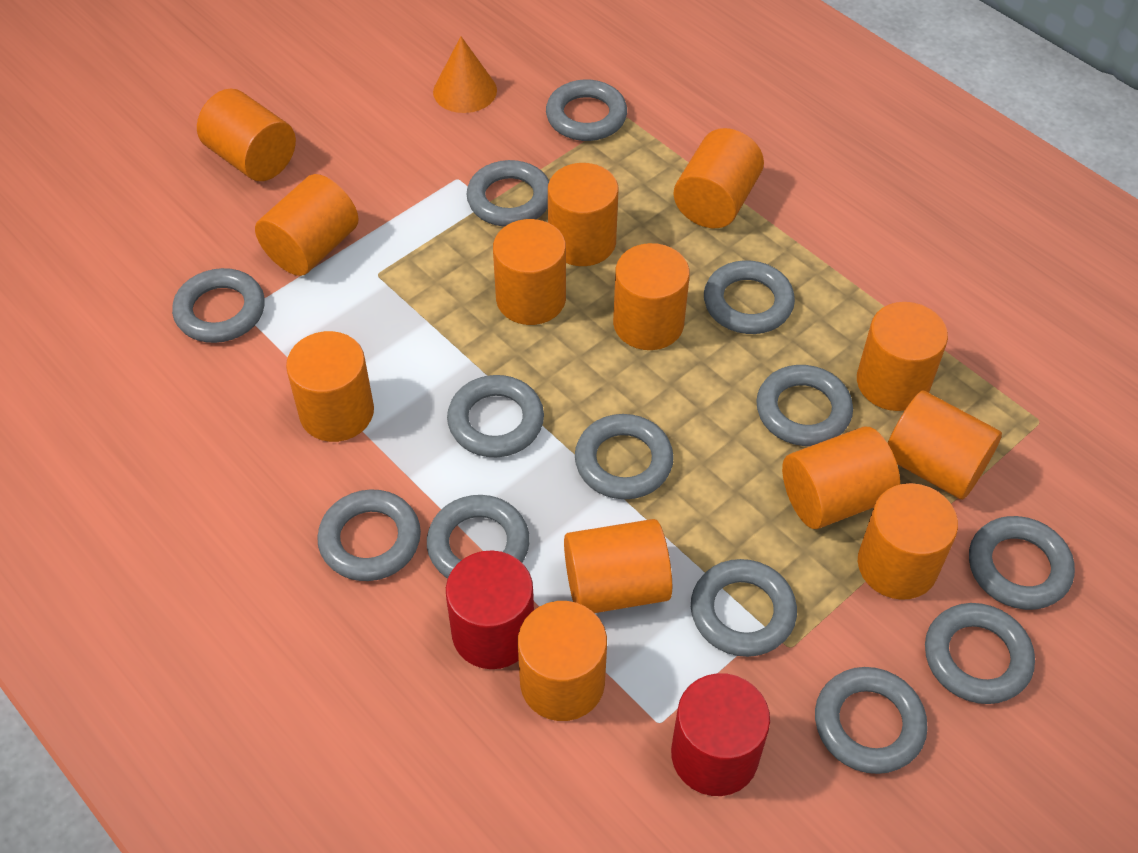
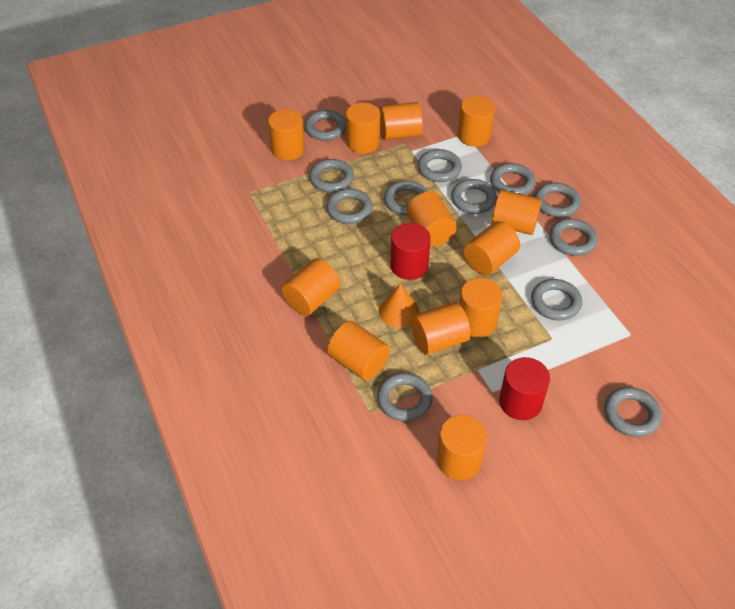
grey ring: [172,268,265,343] [317,490,421,581] [427,495,530,579] [447,375,544,457] [466,160,549,227] [546,79,627,141] [575,414,674,499] [691,559,797,657] [704,260,795,334] [756,365,853,446] [815,667,928,774] [925,603,1035,704] [969,516,1075,610] = 13 -> [305,110,346,141] [309,159,354,192] [326,189,373,224] [377,373,433,421] [384,181,428,216] [417,149,462,182] [451,179,497,214] [490,163,535,195] [531,279,582,320] [534,183,581,218] [549,218,598,256] [604,387,662,437] = 12
orange cylinder: [197,89,296,181] [255,174,359,276] [286,331,374,442] [493,219,566,325] [518,601,607,721] [548,163,618,266] [564,519,672,613] [613,243,690,350] [674,128,764,228] [782,427,900,529] [857,302,948,411] [858,483,958,600] [888,390,1002,500] = 13 -> [268,109,305,161] [282,258,340,316] [327,321,390,381] [346,103,380,154] [379,102,423,140] [407,192,456,247] [411,302,471,355] [437,415,487,480] [458,96,495,147] [459,278,503,337] [464,221,520,276] [492,190,542,235] = 12

